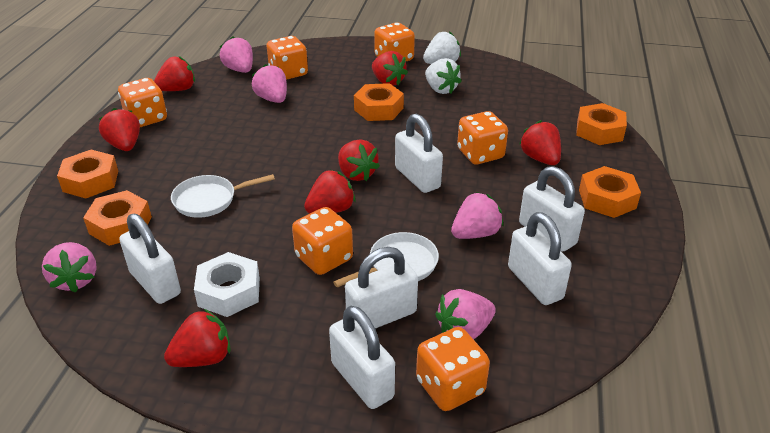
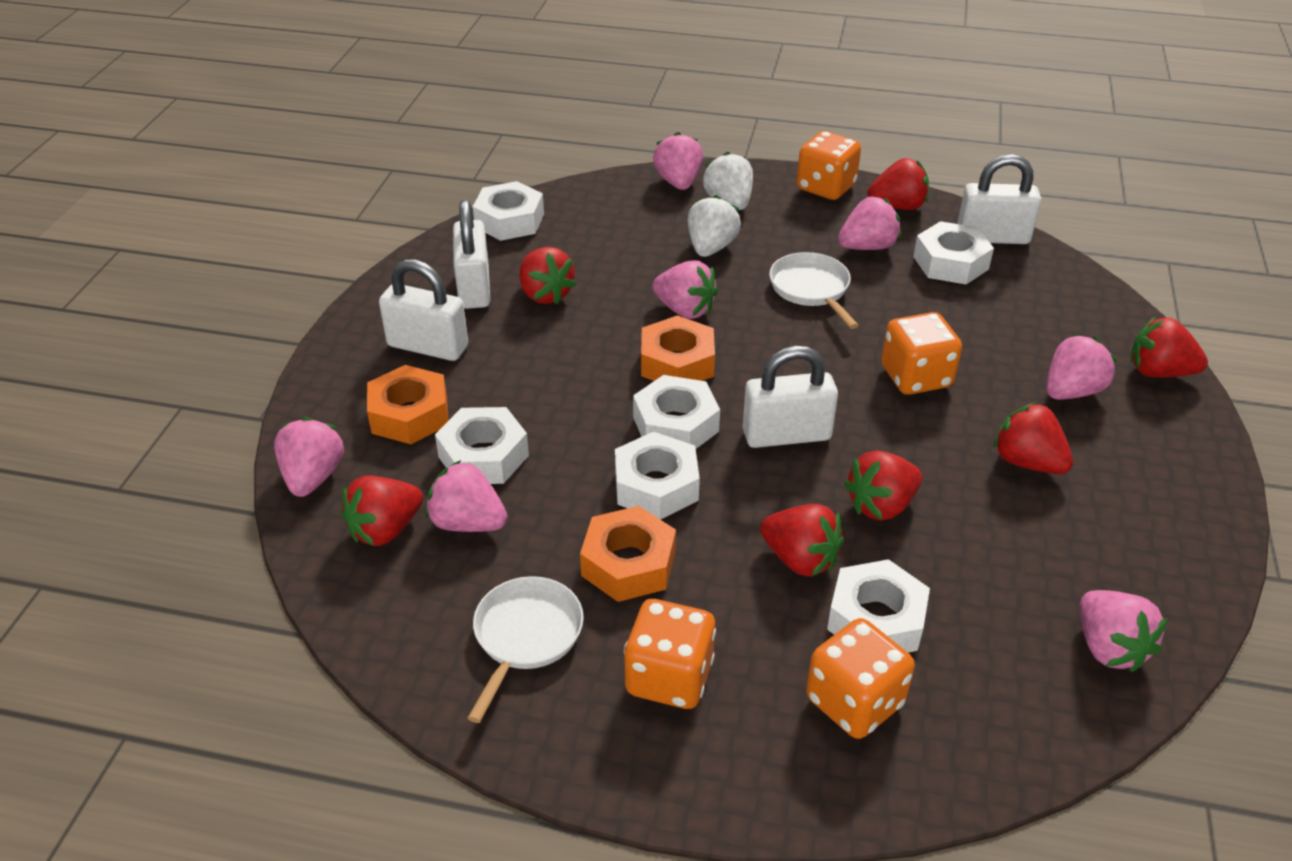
orange dice: [118,78,167,127] [267,36,308,80] [292,207,353,275] [374,22,415,62] [416,327,490,411] [457,111,508,165] = 6 -> [624,599,716,709] [797,131,861,200] [806,618,915,739] [881,312,962,395] = 4
orange nut: [57,150,118,198] [83,190,152,246] [354,83,404,121] [576,103,627,145] [579,166,641,218] = 5 -> [367,365,448,444] [580,506,676,602] [641,315,715,381] = 3
pink strawberry: [42,242,96,293] [220,36,253,73] [252,64,287,103] [435,289,496,339] [451,192,503,239] = 5 -> [274,417,344,497] [425,460,508,532] [652,260,718,319] [653,132,703,190] [838,197,901,250] [1046,334,1117,400] [1080,590,1167,672] = 7
white nut: [194,252,260,317] = 1 -> [435,407,529,484] [473,181,544,241] [615,432,700,520] [633,375,720,449] [827,559,930,653] [913,221,994,284] = 6
white padlock: [119,214,181,304] [329,306,395,409] [345,247,418,328] [395,113,443,193] [508,212,572,305] [519,166,585,251] = 6 -> [379,259,468,361] [453,200,490,309] [743,346,838,448] [957,154,1041,244] = 4

